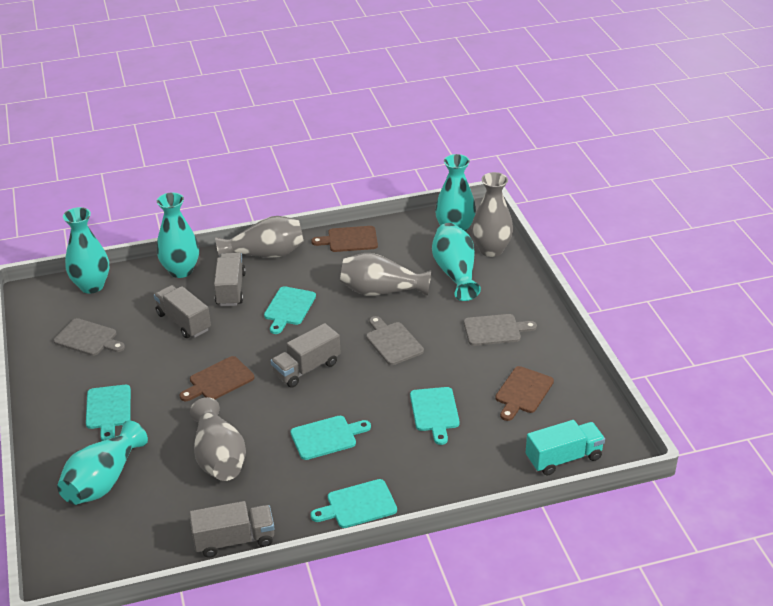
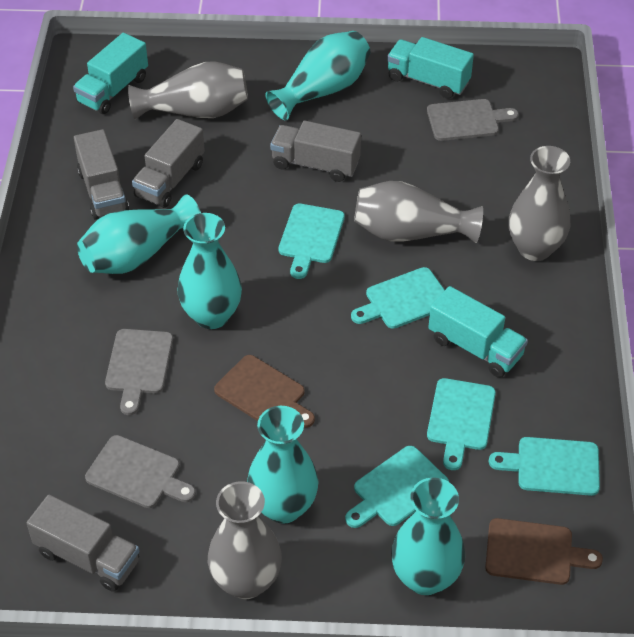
brown cutting board: [180,356,254,401] [311,226,378,252] [495,366,554,421] = 3 -> [214,355,315,428] [485,518,603,585] = 2
turquoise truck: [526,420,605,476] = 1 -> [73,33,148,114] [387,37,474,99] [428,286,528,378] = 3

